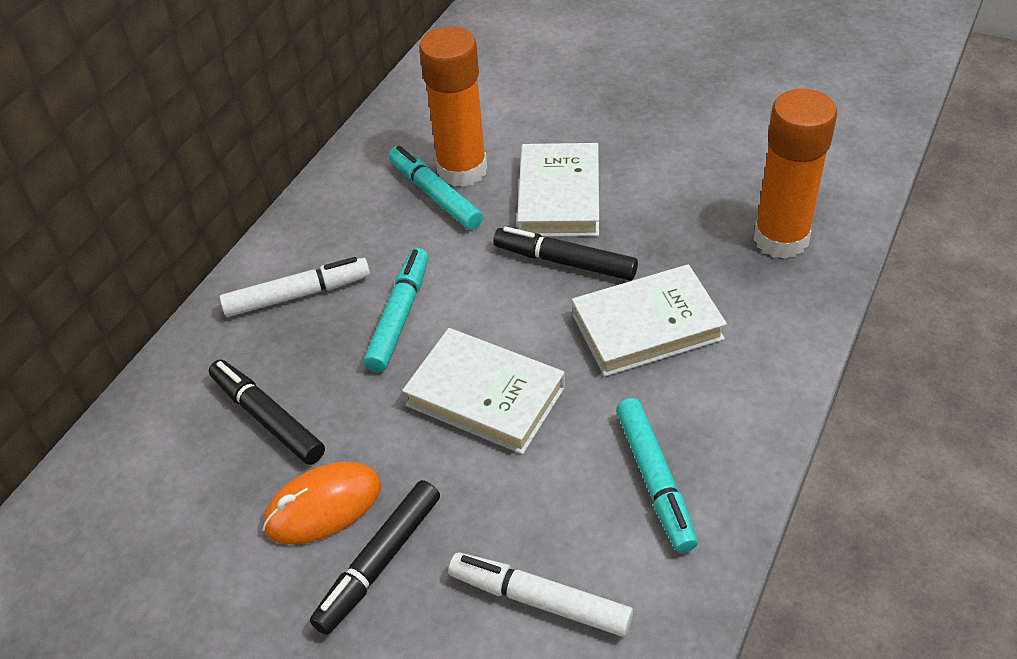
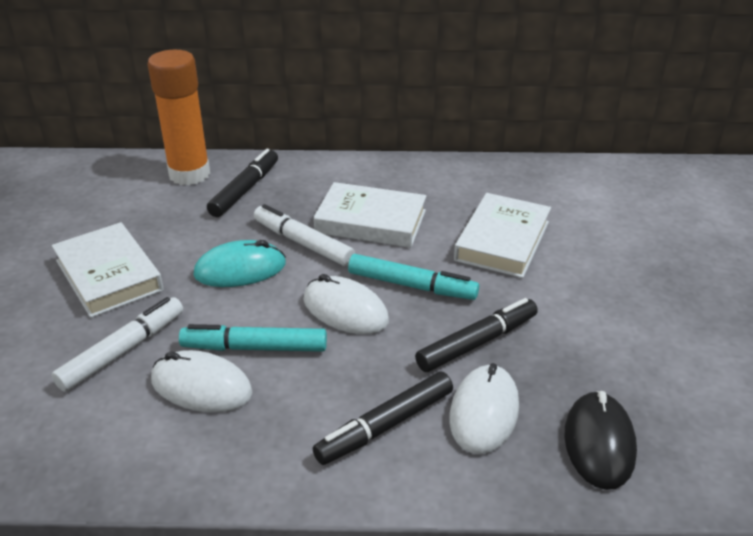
black mouse: none = 0 -> [565,391,637,490] = 1
orange glue stick: [419,26,487,187] [753,89,837,259] = 2 -> [148,50,210,185] = 1
orange mouse: [262,462,381,544] = 1 -> none = 0
turquoise marker: [364,248,429,372] [388,146,483,230] [616,398,698,553] = 3 -> [179,324,327,352] [348,254,479,300] = 2
turquoise mouse: none = 0 -> [193,240,286,287] = 1
white mouse: none = 0 -> [151,350,253,412] [303,274,389,334] [449,363,519,454] = 3

